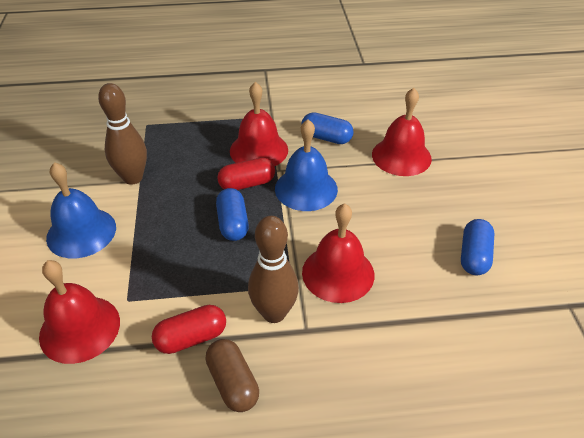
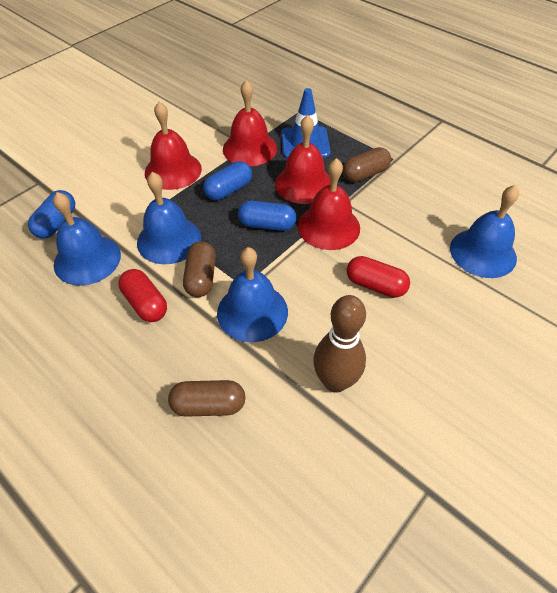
blue bell: [46,162,116,258] [275,119,338,211] = 2 -> [53,192,121,286] [137,172,201,264] [217,247,288,342] [450,185,519,278] = 4
blue traffic cone: none = 0 -> [281,88,331,159] = 1
brown bowling pin: [98,83,147,185] [248,216,299,323] = 2 -> [313,295,366,393] = 1
brown capsule: [205,339,259,412] = 1 -> [168,380,245,417] [183,241,216,297] [343,147,391,182] = 3

